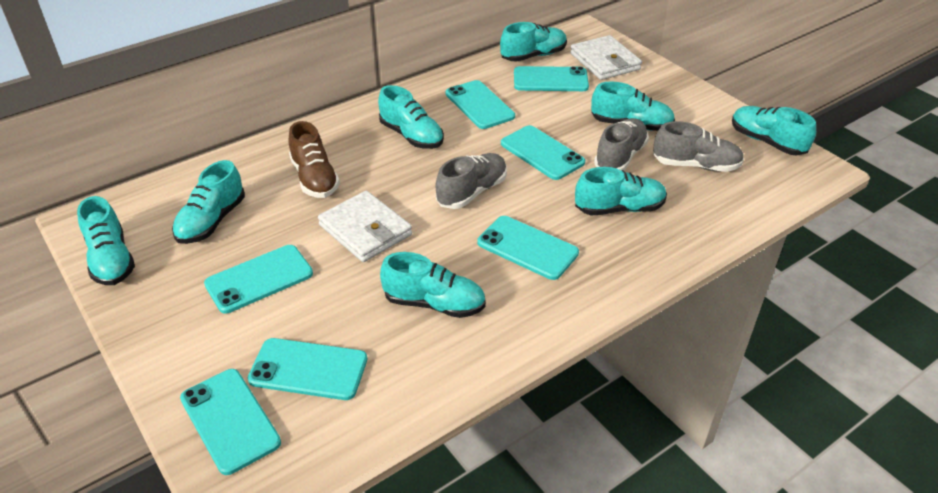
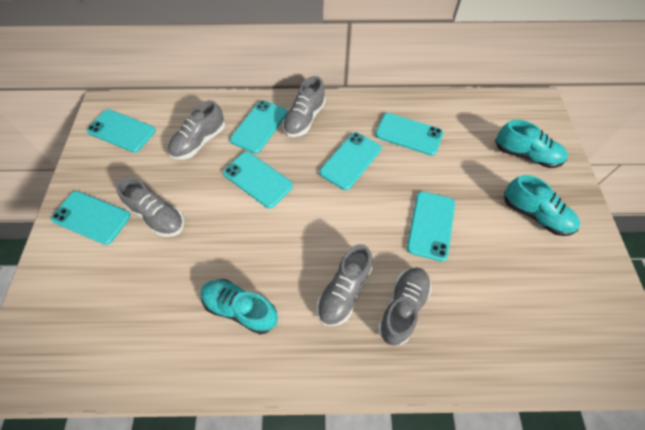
brown shoe: [288,121,340,198] = 1 -> none = 0
grey shoe: [435,153,507,209] [594,118,649,171] [653,121,744,172] = 3 -> [116,177,185,237] [168,100,225,160] [283,76,326,137] [317,244,372,326] [378,267,432,346] = 5
turquoise shoe: [77,196,135,285] [172,160,245,244] [378,85,444,149] [380,252,486,318] [500,22,567,62] [575,167,667,216] [591,81,675,131] [732,106,816,155] = 8 -> [201,279,278,334] [495,120,568,168] [504,175,580,236] = 3
white wallet: [318,190,412,262] [570,35,642,80] = 2 -> none = 0

